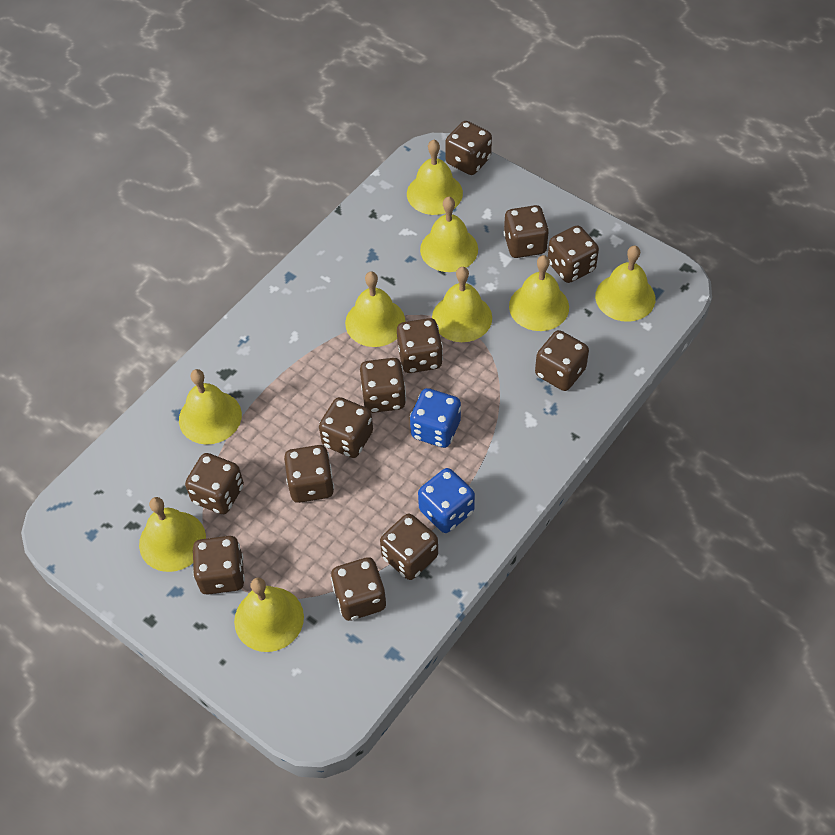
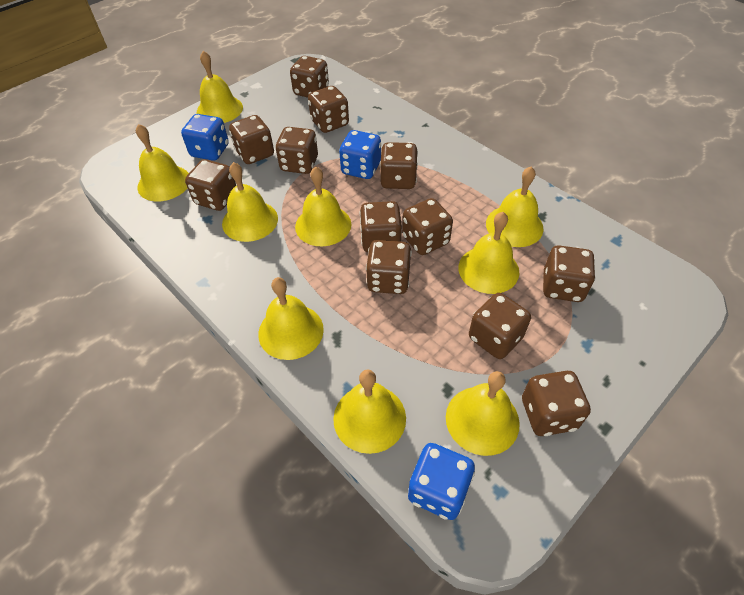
blue dice: [410,388,461,448] [418,468,475,533] = 2 -> [181,114,229,161] [339,130,381,179] [408,443,475,520] = 3

